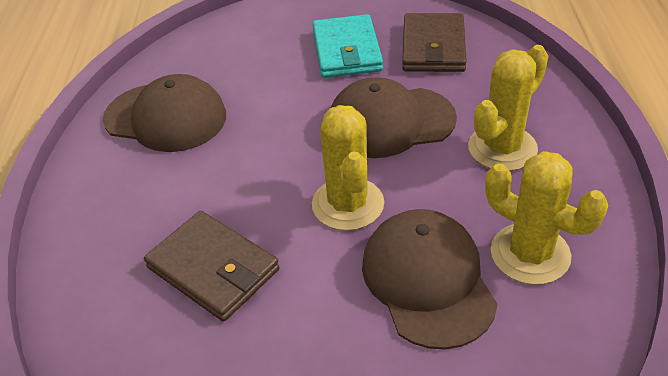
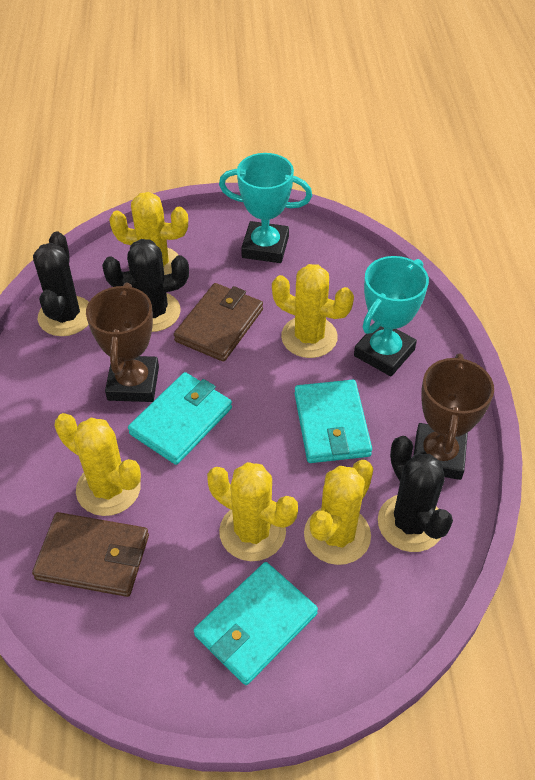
black cactus: none = 0 -> [33,232,89,336] [102,239,189,332] [378,436,453,552] = 3
brown cap: [103,74,226,152] [330,77,457,158] [362,209,497,350] = 3 -> none = 0
brown trophy: none = 0 -> [86,283,159,402] [413,353,494,480] = 2
turquoise trophy: none = 0 -> [219,153,312,263] [354,256,429,376] = 2
turquoise wallet: [312,14,383,78] = 1 -> [128,372,232,465] [194,562,318,685] [294,380,372,463] = 3
yellow cactus: [312,105,384,231] [468,45,548,171] [485,151,608,285] = 3 -> [54,413,141,516] [109,192,188,275] [207,462,298,561] [272,264,354,358] [304,460,373,565] = 5

